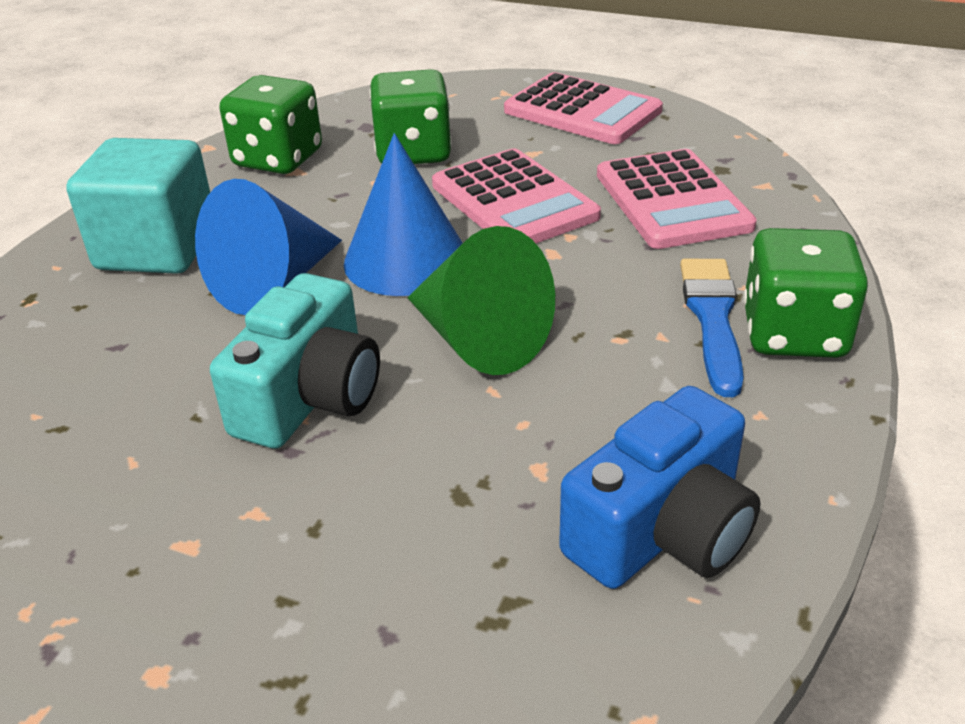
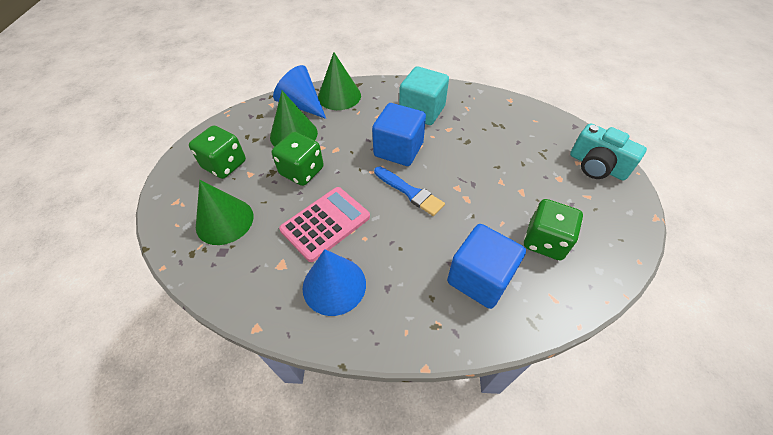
blue camera: [559,386,761,589] = 1 -> none = 0
blue cube: none = 0 -> [372,103,426,166] [447,224,526,309] = 2
green cone: [407,226,555,375] = 1 -> [196,180,254,245] [270,91,318,147] [318,52,361,110] = 3
pink calculator: [432,148,601,243] [504,72,663,144] [597,149,757,249] = 3 -> [279,187,370,262] = 1

